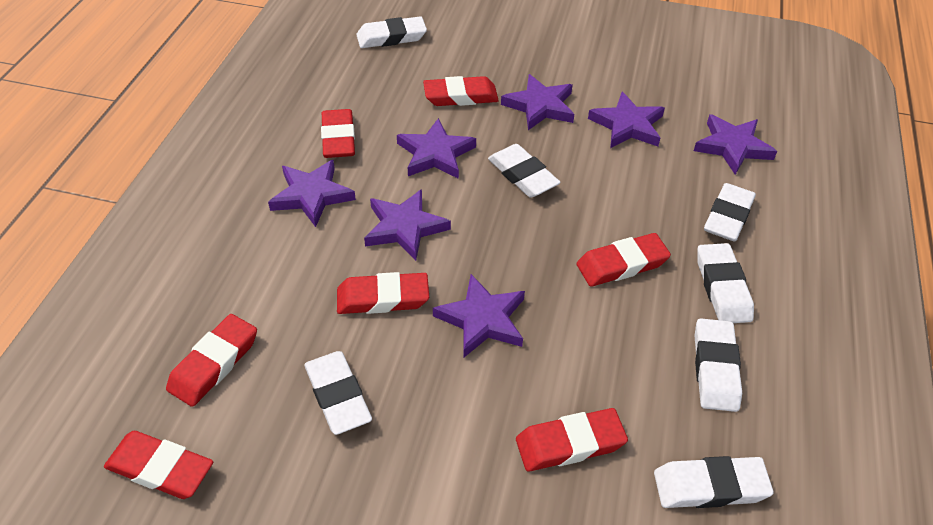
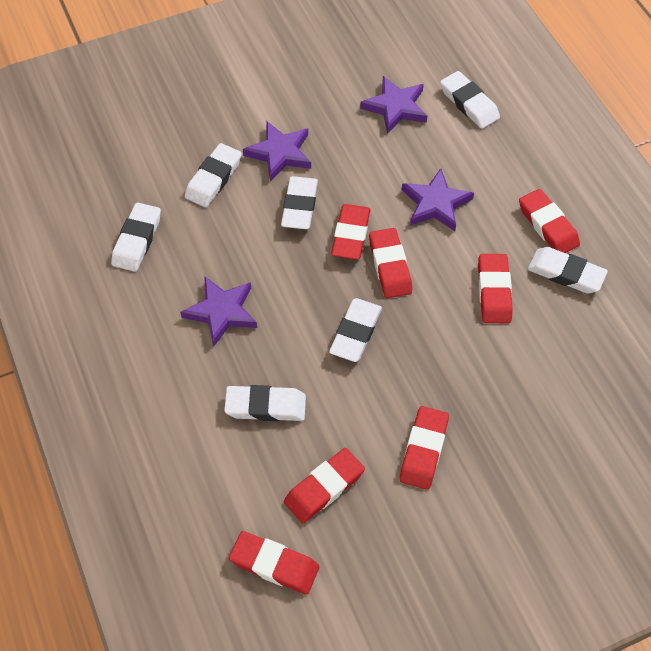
purple star: [268,160,356,227] [364,189,451,261] [397,118,476,179] [433,274,525,357] [501,74,574,130] [588,92,665,148] [694,114,777,175] = 7 -> [180,276,257,347] [243,121,311,182] [360,76,427,134] [402,168,474,231] = 4

